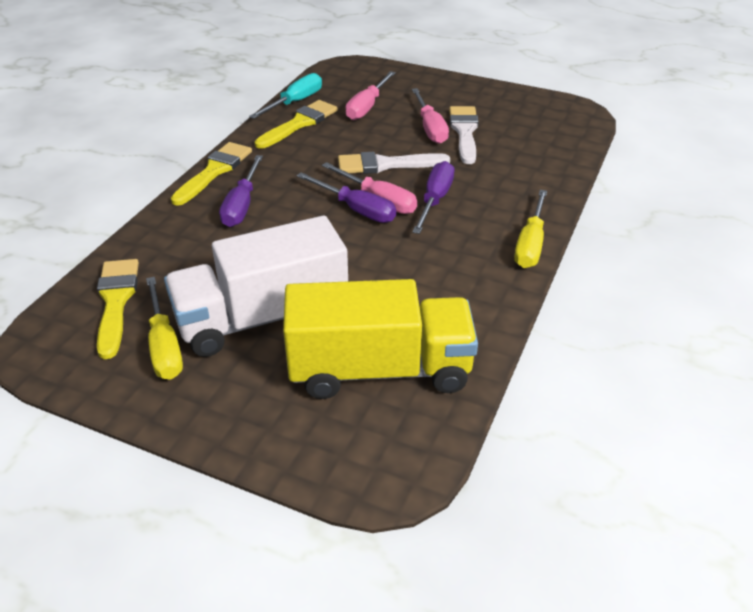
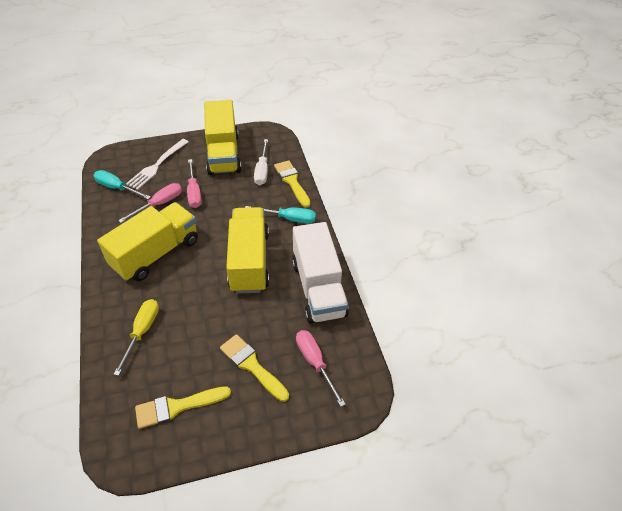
purple screwdriver: [219,155,263,227] [297,172,396,223] [412,161,455,234] = 3 -> none = 0
turquoise screwdriver: [249,73,322,119] = 1 -> [93,170,151,199] [245,206,316,224] = 2
white brush: [338,152,450,174] [449,106,479,164] = 2 -> none = 0
white fork: none = 0 -> [126,139,189,190] = 1
white screwdriver: none = 0 -> [254,139,268,185] = 1
yellow screwdriver: [146,277,183,380] [514,190,547,268] = 2 -> [114,299,159,376] = 1
yellow truck: [283,279,478,399] = 1 -> [97,202,198,281] [204,100,241,175] [226,207,269,294] = 3

